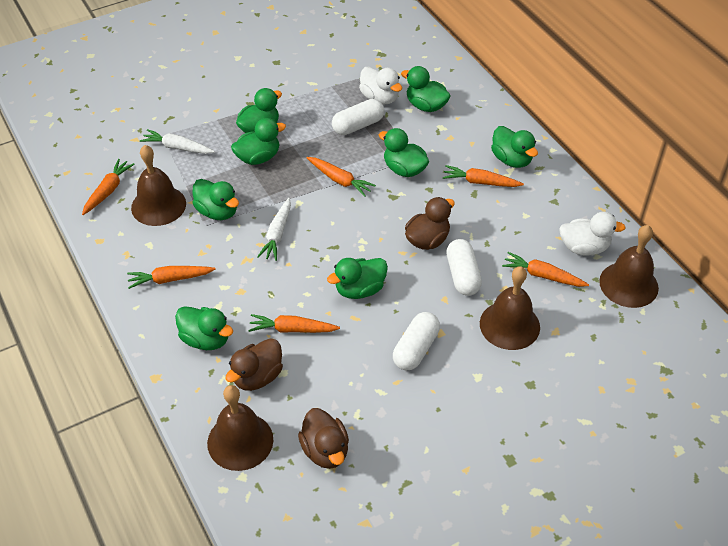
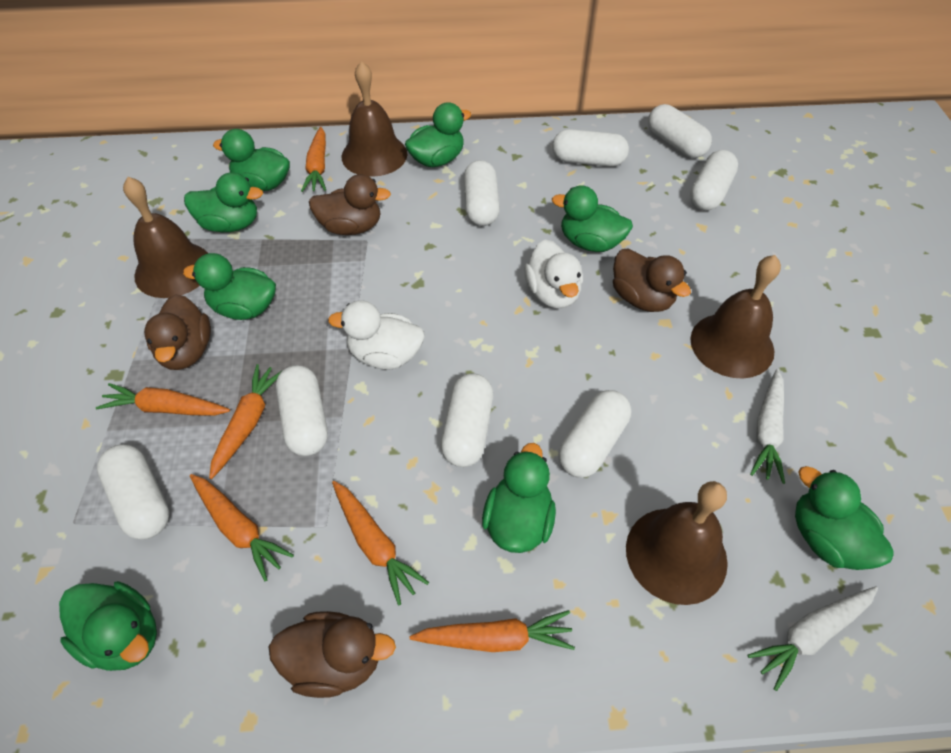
brown duck: [225,338,283,391] [298,408,349,469] [405,197,455,250] = 3 -> [144,294,211,370] [269,611,396,698] [309,174,391,235] [613,248,691,312] = 4
white capsule: [332,99,384,135] [393,312,440,370] [446,239,482,296] = 3 -> [97,445,170,539] [276,365,328,456] [441,373,493,467] [464,160,500,226] [552,129,629,167] [558,390,631,478] [648,104,712,158] [690,150,738,211] = 8

